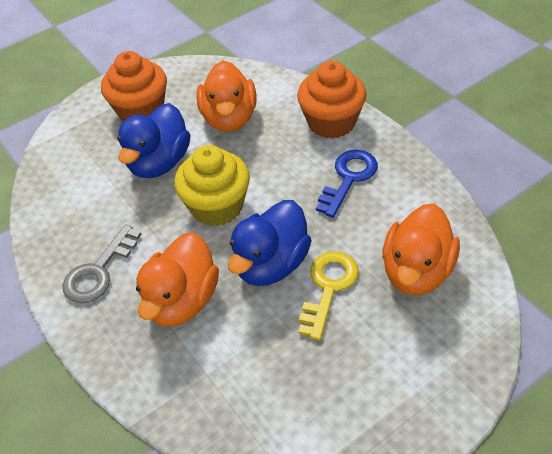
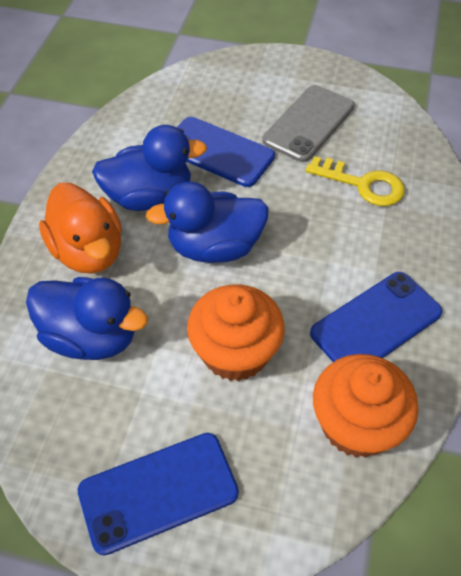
blue duck: [117,103,190,178] [228,200,312,286] = 2 -> [26,277,148,360] [92,125,207,211] [146,182,269,263] = 3
blue key: [316,150,378,218] = 1 -> none = 0
blue phone: none = 0 -> [78,433,239,555] [177,117,275,187] [310,272,442,362] = 3
grey key: [63,224,141,303] = 1 -> none = 0
grey phone: none = 0 -> [262,85,355,162] = 1
orange duck: [136,232,219,327] [196,61,256,132] [382,203,460,295] = 3 -> [39,183,122,274] = 1
yellow cupcake: [174,145,250,226] = 1 -> none = 0

